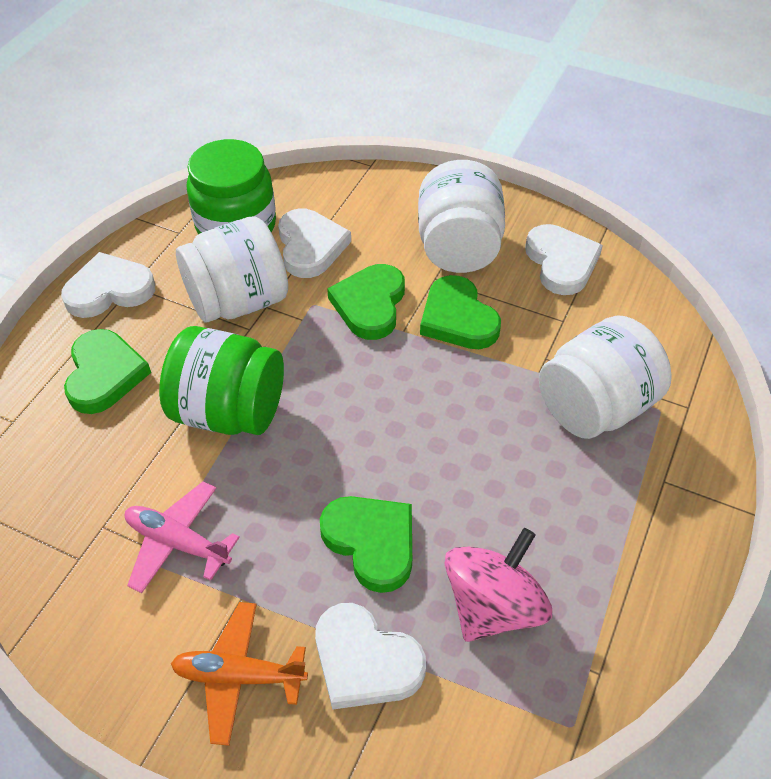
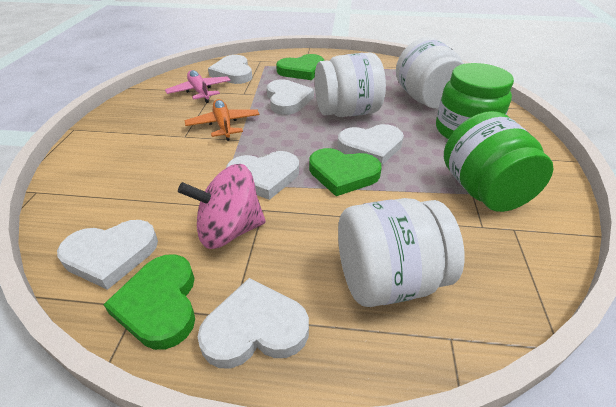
green heart: [64,329,151,414] [320,496,412,593] [327,264,405,340] [420,275,501,349] = 4 -> [103,254,195,350] [276,54,324,80] [309,148,382,196] = 3
white heart: [61,252,155,318] [278,208,351,278] [315,603,426,710] [525,224,603,295] = 4 -> [57,220,158,290] [197,278,309,369] [208,55,252,84] [226,151,299,200] [267,79,314,115] [337,124,404,166] = 6

